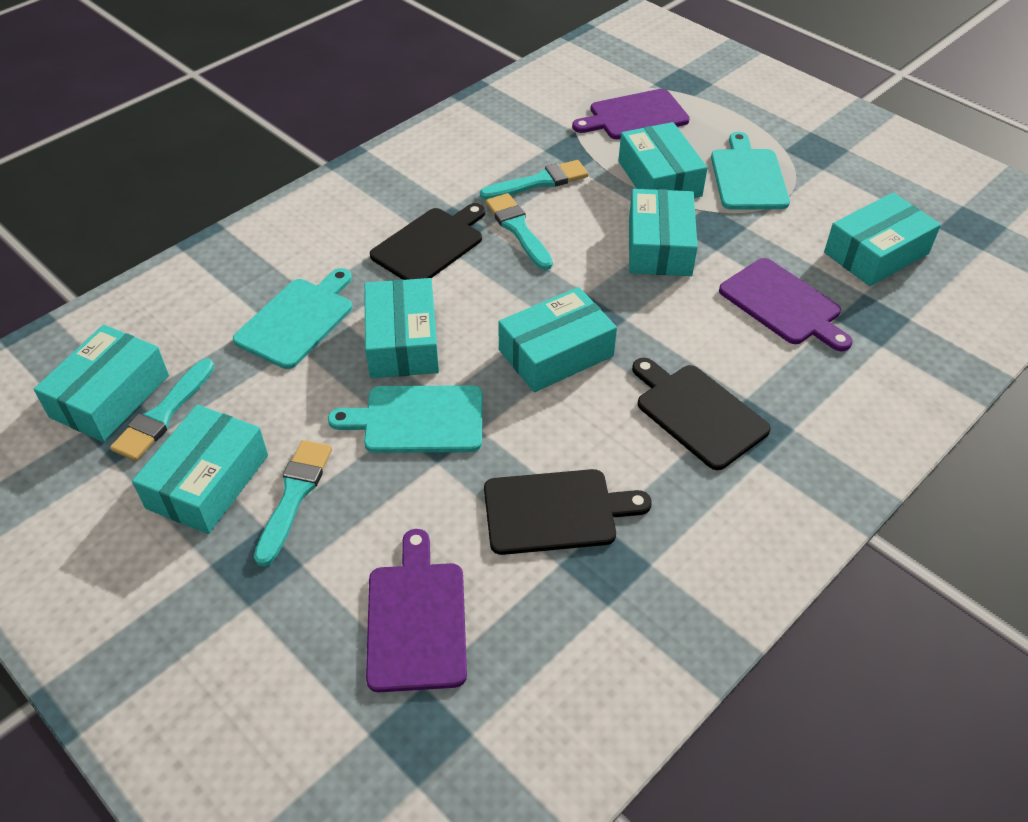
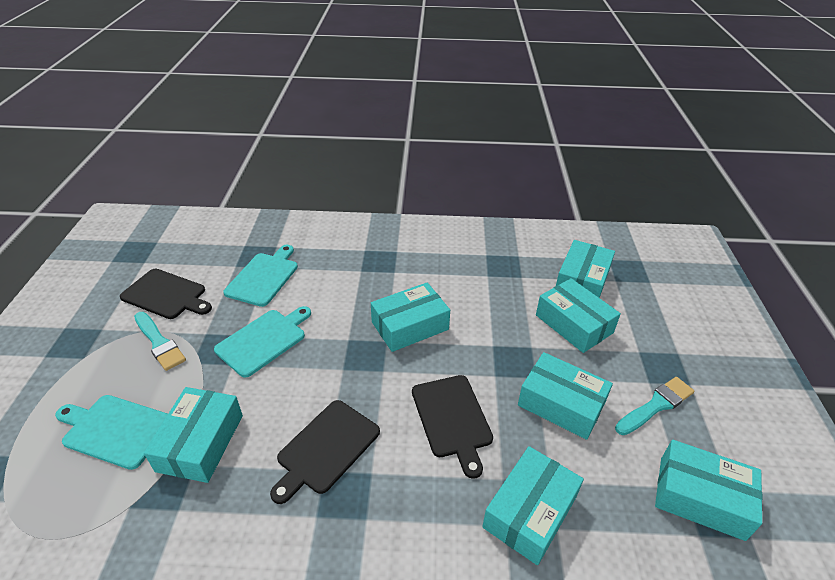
purple cutting board: [366,529,467,692] [572,89,690,139] [719,258,853,351] = 3 -> none = 0
turquoise brush: [110,358,215,461] [254,440,332,567] [480,160,588,200] [486,193,553,270] = 4 -> [134,312,186,371] [615,377,694,435] = 2

